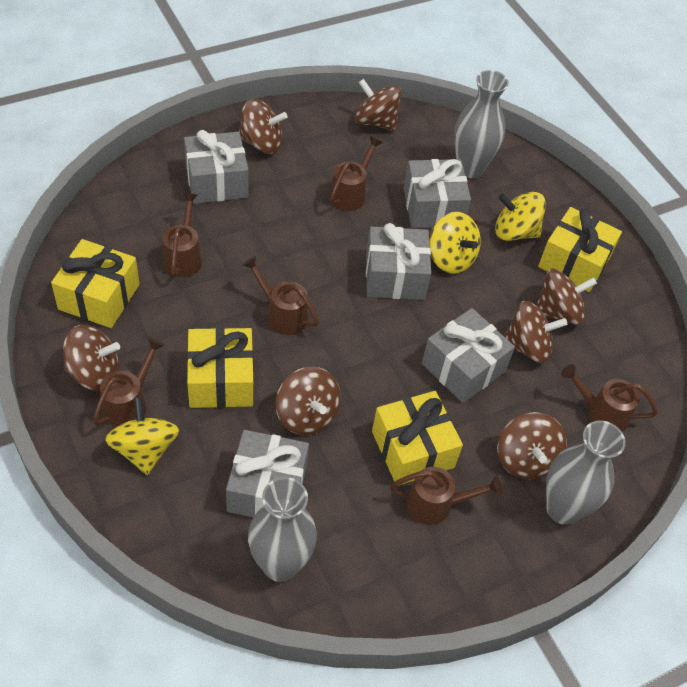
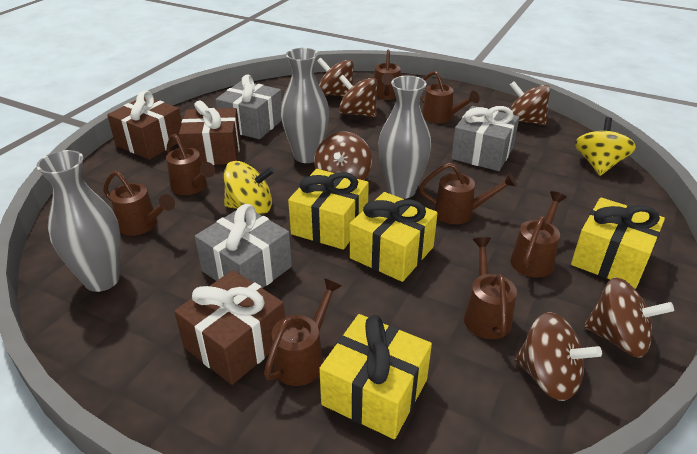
brown gift: none = 0 -> [107,90,182,160] [174,270,285,385] [179,100,241,165] = 3
brown spinning top: [63,325,120,391] [239,99,287,154] [276,367,341,435] [355,79,402,131] [497,412,567,479] [504,301,567,363] [536,268,597,325] = 7 -> [314,132,372,180] [317,57,353,96] [339,75,377,117] [510,81,550,125] [515,312,602,401] [584,277,674,357] = 6
brown watering can: [93,338,164,427] [163,193,202,277] [242,256,319,335] [329,136,383,211] [390,467,503,525] [561,364,658,432] = 6 -> [103,171,175,236] [166,134,215,195] [264,278,342,386] [374,50,401,100] [419,163,517,224] [420,71,480,123] [464,237,517,339] [510,191,567,278] = 8
grey gift: [184,130,249,204] [226,430,309,517] [366,223,431,300] [403,159,471,228] [422,308,515,403] = 5 -> [195,204,292,288] [215,74,282,139] [451,106,520,171] = 3
yellow spinning top: [105,397,179,475] [429,212,481,274] [495,192,546,241] = 3 -> [224,161,274,215] [575,117,636,176] = 2

